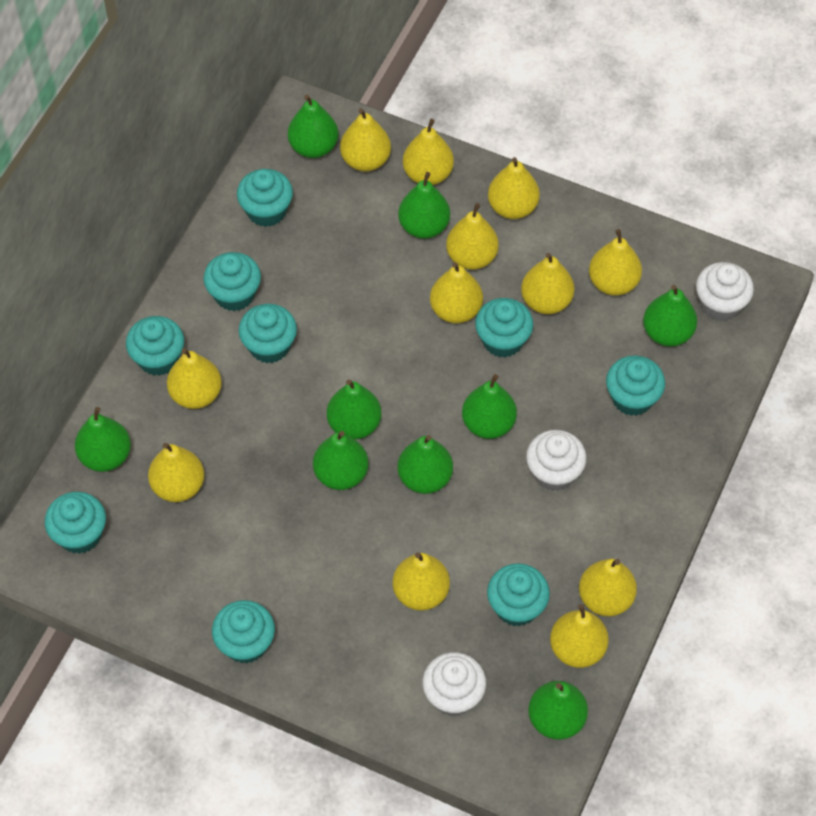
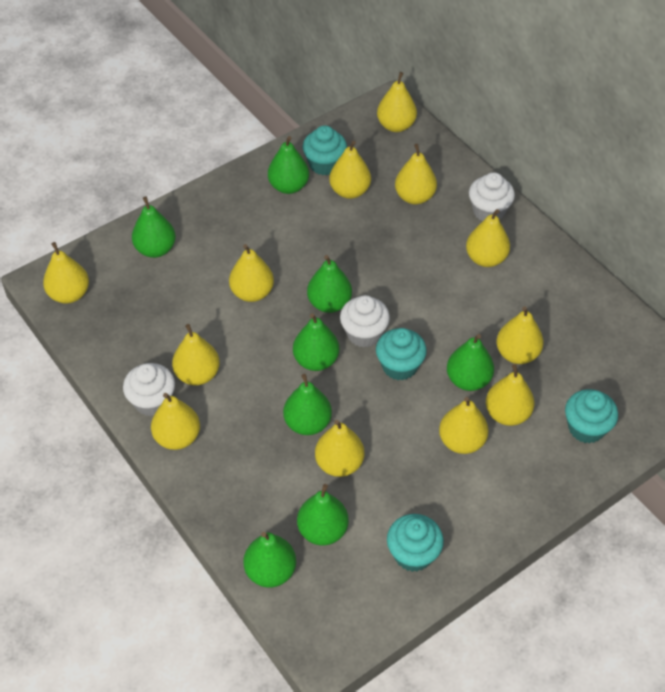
green pear: [75,407,131,472] [288,95,338,158] [313,431,369,490] [327,380,381,440] [398,172,450,239] [398,435,453,494] [462,374,517,439] [528,681,588,740] [643,285,697,347] = 9 -> [132,196,176,258] [243,532,296,588] [268,136,309,194] [283,374,332,435] [293,313,339,371] [297,484,349,545] [307,255,352,313] [447,334,494,391] = 8
turquoise cupcake: [45,492,106,554] [126,316,184,376] [204,252,261,311] [212,600,275,664] [237,169,293,227] [239,304,297,363] [475,298,533,357] [487,564,550,626] [606,355,665,416] = 9 -> [303,125,347,175] [376,328,427,381] [387,514,444,572] [565,389,618,444] = 4

